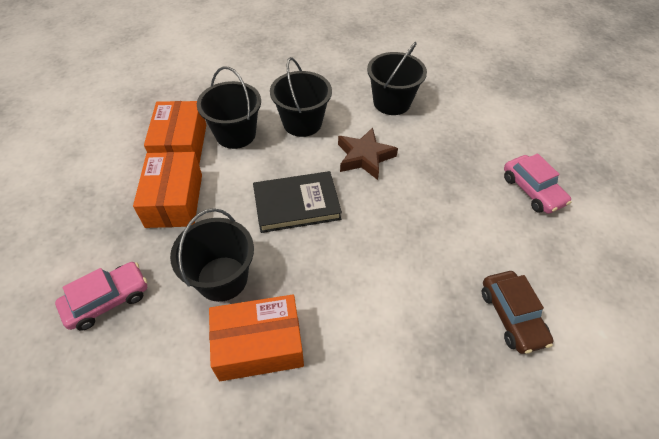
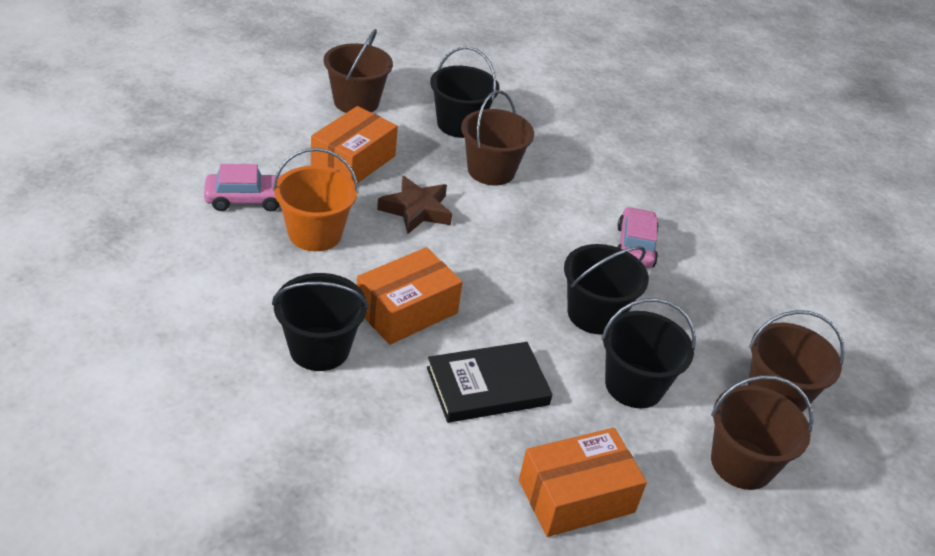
brown bucket: none = 0 -> [324,29,393,113] [461,91,534,185] [711,375,813,490] [748,310,845,413] = 4
brown car: [482,271,554,354] = 1 -> none = 0
orange bucket: none = 0 -> [273,148,359,251] = 1

